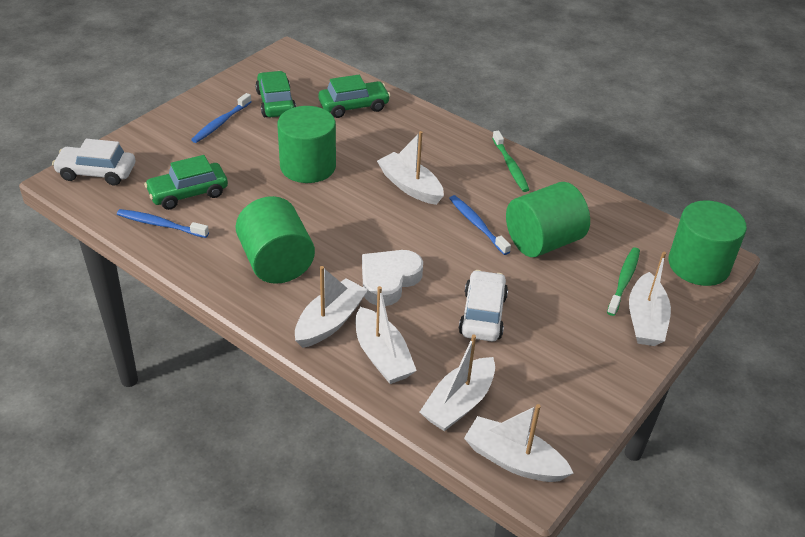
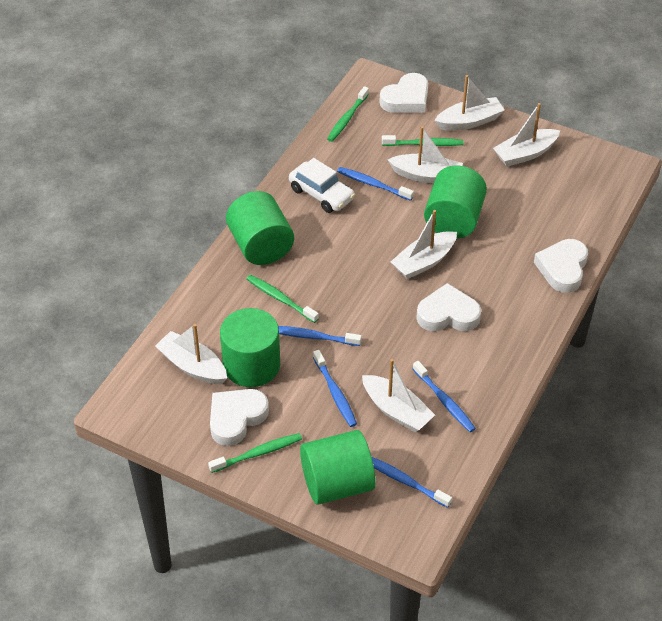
blue toothbrush: [117,209,209,238] [191,93,252,143] [449,195,511,255] = 3 -> [279,326,362,346] [313,350,357,427] [337,167,414,201] [372,457,452,508] [413,361,476,432] = 5
green car: [144,155,228,210] [255,71,296,117] [318,75,391,118] = 3 -> none = 0
green toothbrush: [492,131,529,192] [607,247,640,316] = 2 -> [208,433,302,473] [246,275,319,323] [327,86,369,142] [382,135,463,146] = 4
white car: [52,139,135,185] [459,270,508,341] = 2 -> [289,158,355,213] = 1
white heart: [362,250,423,306] = 1 -> [210,389,269,446] [379,73,428,113] [416,283,481,331] [534,239,588,293] = 4

